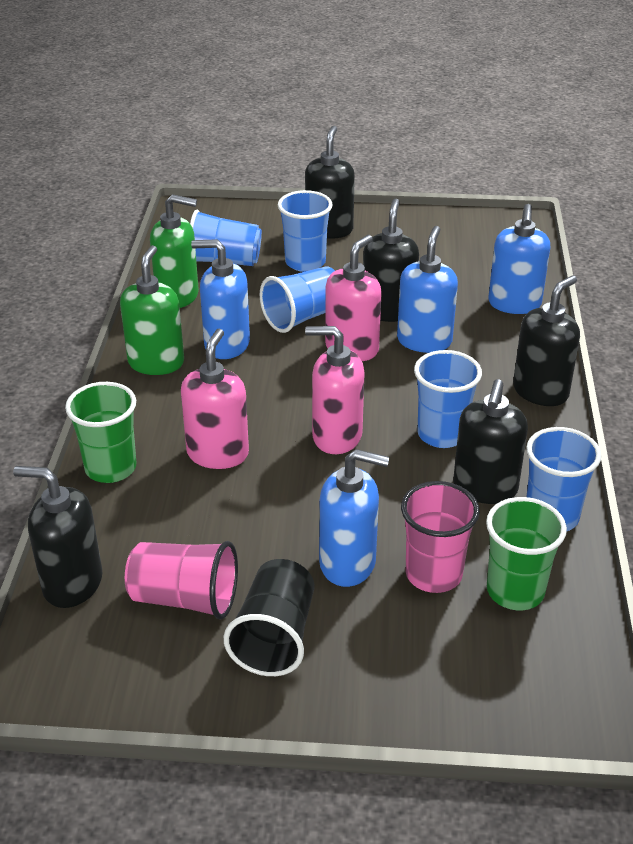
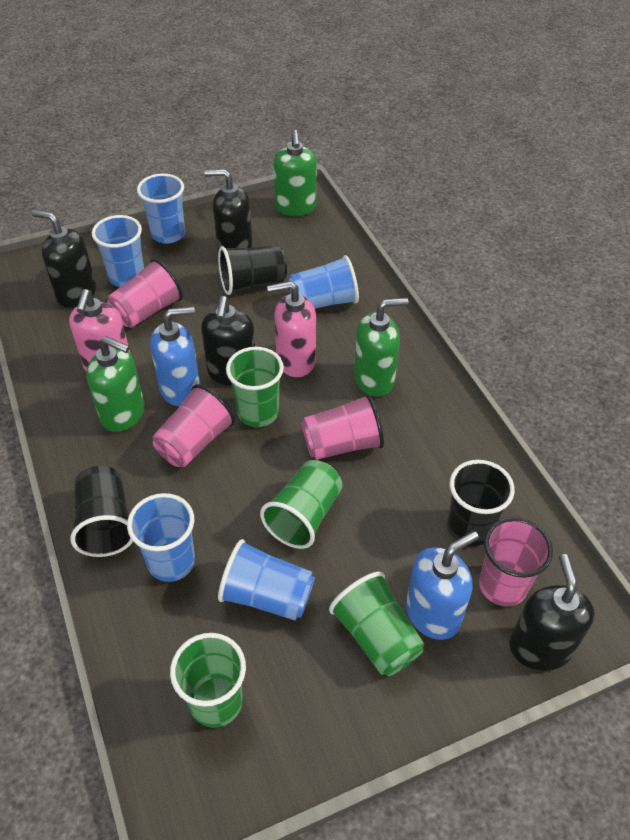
black cup: [224,559,314,676] = 1 -> [70,466,133,557] [218,245,287,295] [447,460,515,546] = 3
black soap dispenser: [13,466,102,608] [305,126,355,239] [363,199,419,322] [453,379,528,504] [513,275,580,406] = 5 -> [32,210,96,308] [201,296,255,386] [204,169,253,253] [509,554,594,671] = 4
blue soap dispenser: [191,239,250,359] [319,449,389,587] [397,226,458,353] [488,204,550,314] = 4 -> [150,306,200,406] [406,531,479,640] = 2
green cup: [65,382,137,483] [486,497,567,610] = 2 -> [170,633,246,728] [226,347,284,427] [260,460,343,549] [329,572,424,676] = 4
green soap dispenser: [120,245,184,375] [150,194,199,308] = 2 -> [86,336,145,432] [274,130,317,216] [354,298,408,397] = 3
pink cup: [125,541,238,620] [401,481,480,593] = 2 -> [107,259,183,328] [152,384,235,467] [302,394,384,460] [479,517,553,607] = 4
pink soap dispenser: [181,329,249,469] [305,326,364,454] [325,235,382,361] = 3 -> [69,289,130,371] [267,281,316,377] = 2

